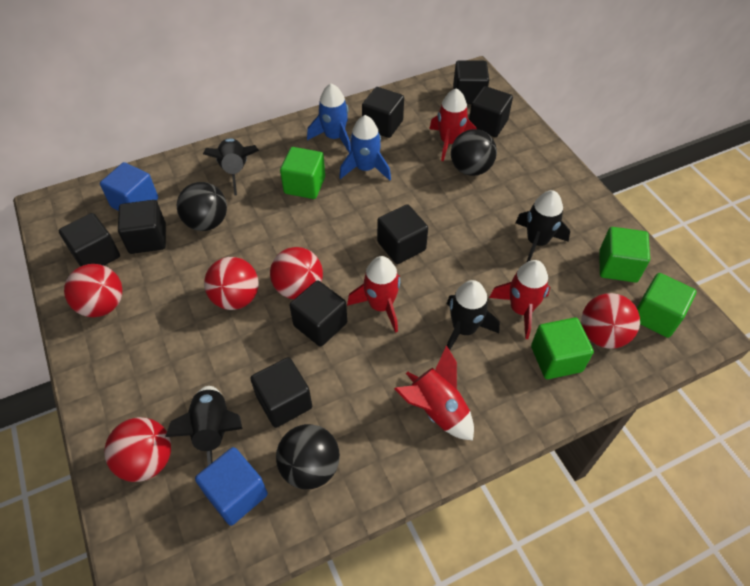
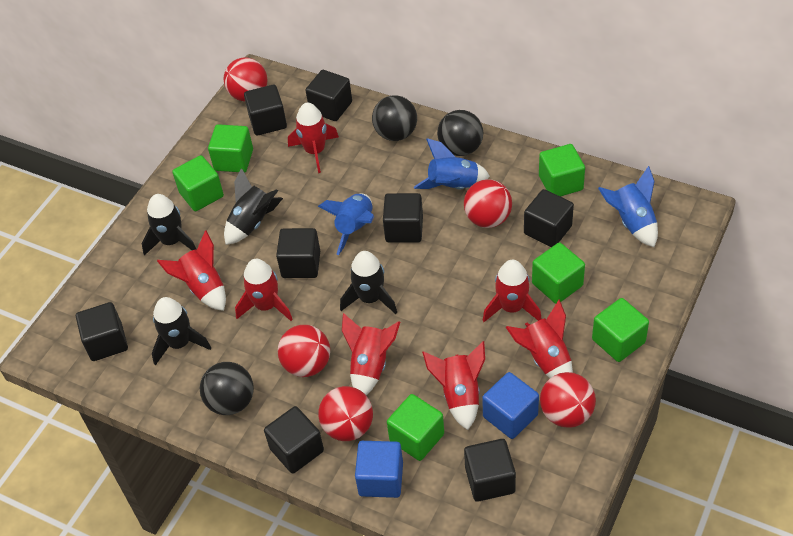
blue rocket: [307,83,351,153] [339,115,391,180] = 2 -> [318,194,374,255] [414,138,490,189] [598,166,658,247] = 3
green cube: [280,147,325,199] [531,317,594,379] [599,227,650,283] [637,273,696,338] = 4 -> [172,155,224,211] [208,124,253,173] [387,394,444,461] [532,242,585,304] [539,144,585,196] [592,298,649,362] = 6
red rocket: [347,256,400,333] [394,345,474,440] [429,88,477,161] [489,260,550,339] = 4 -> [157,230,226,311] [235,259,293,321] [288,103,339,173] [342,313,400,395] [422,341,485,430] [483,260,542,322] [506,300,573,378] = 7

